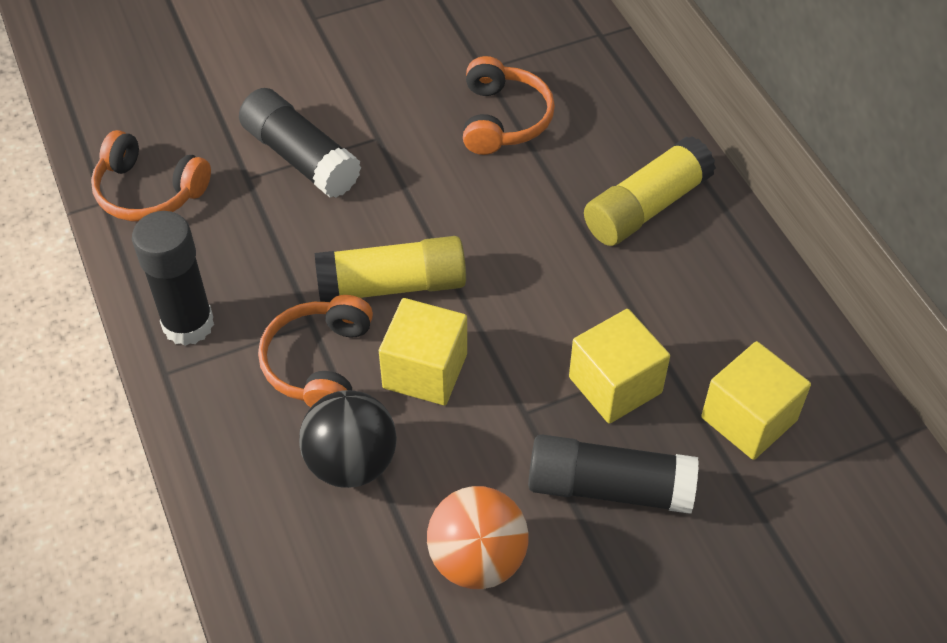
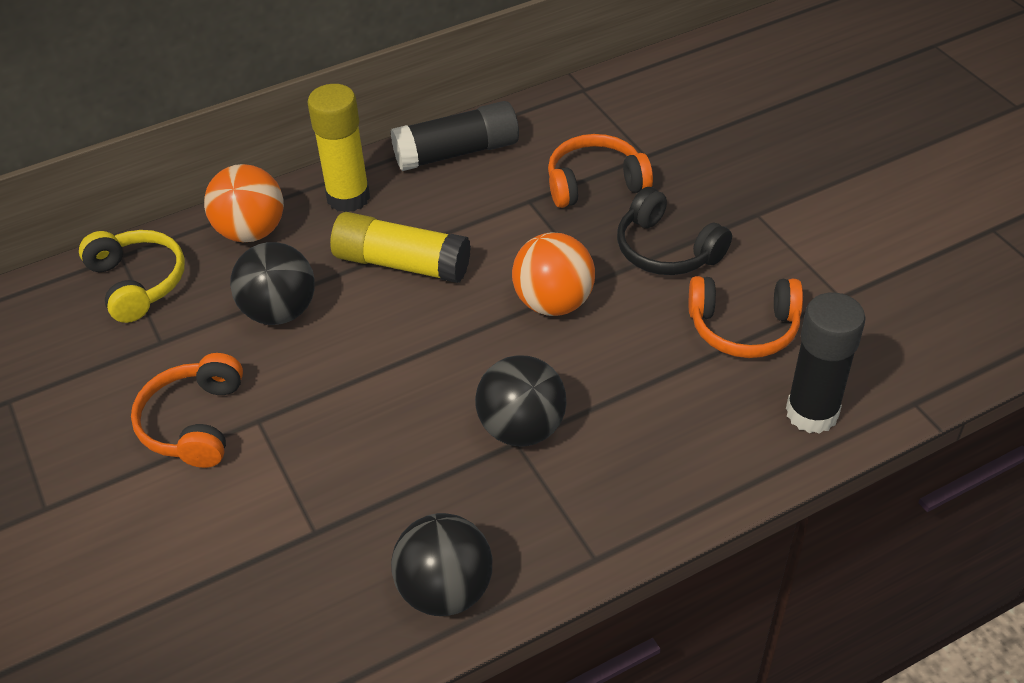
black ball: [299,390,397,488] = 1 -> [230,242,315,325] [391,513,492,616] [475,355,567,446] = 3
black glue stick: [132,211,214,346] [239,88,361,198] [528,434,699,514] = 3 -> [391,101,519,171] [786,292,866,434] = 2
black headphones: none = 0 -> [617,187,732,275] = 1
orange ball: [427,486,528,589] = 1 -> [204,164,284,242] [512,232,595,316] = 2
yellow cube: [379,298,467,405] [569,309,670,424] [701,341,811,460] = 3 -> none = 0
yellow headphones: none = 0 -> [79,230,185,323] = 1

